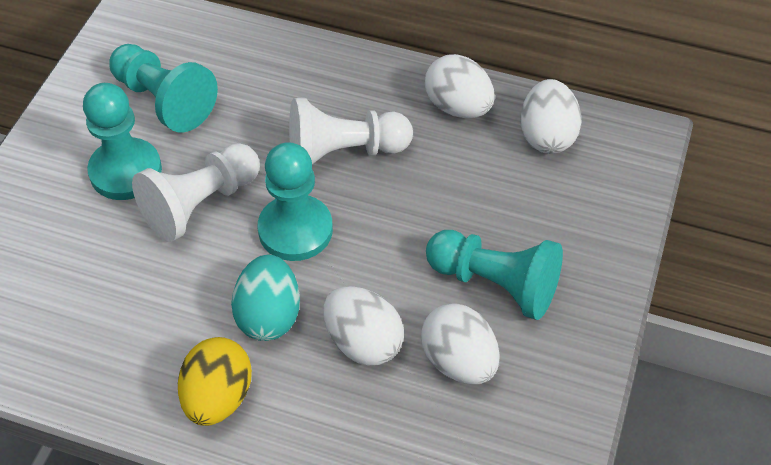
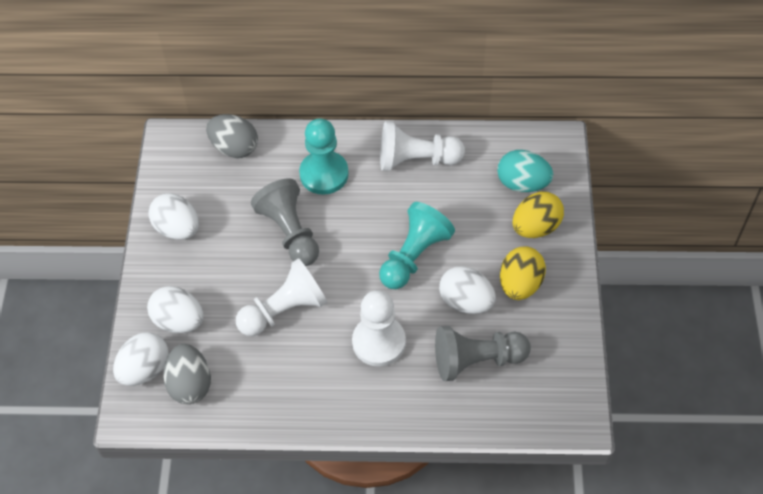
grey egg: none = 0 -> [163,344,211,404] [206,114,258,158] = 2
grey pawn: none = 0 -> [251,178,319,266] [435,326,531,381] = 2
turquoise pawn: [83,83,162,200] [109,44,218,132] [258,142,333,261] [426,230,563,320] = 4 -> [299,118,349,195] [379,202,455,289] = 2
white pawn: [132,143,260,242] [289,98,413,164] = 2 -> [236,258,327,336] [352,290,406,367] [380,121,465,171] = 3
yellow egg: [178,337,252,426] = 1 -> [500,247,546,300] [513,192,564,238] = 2

